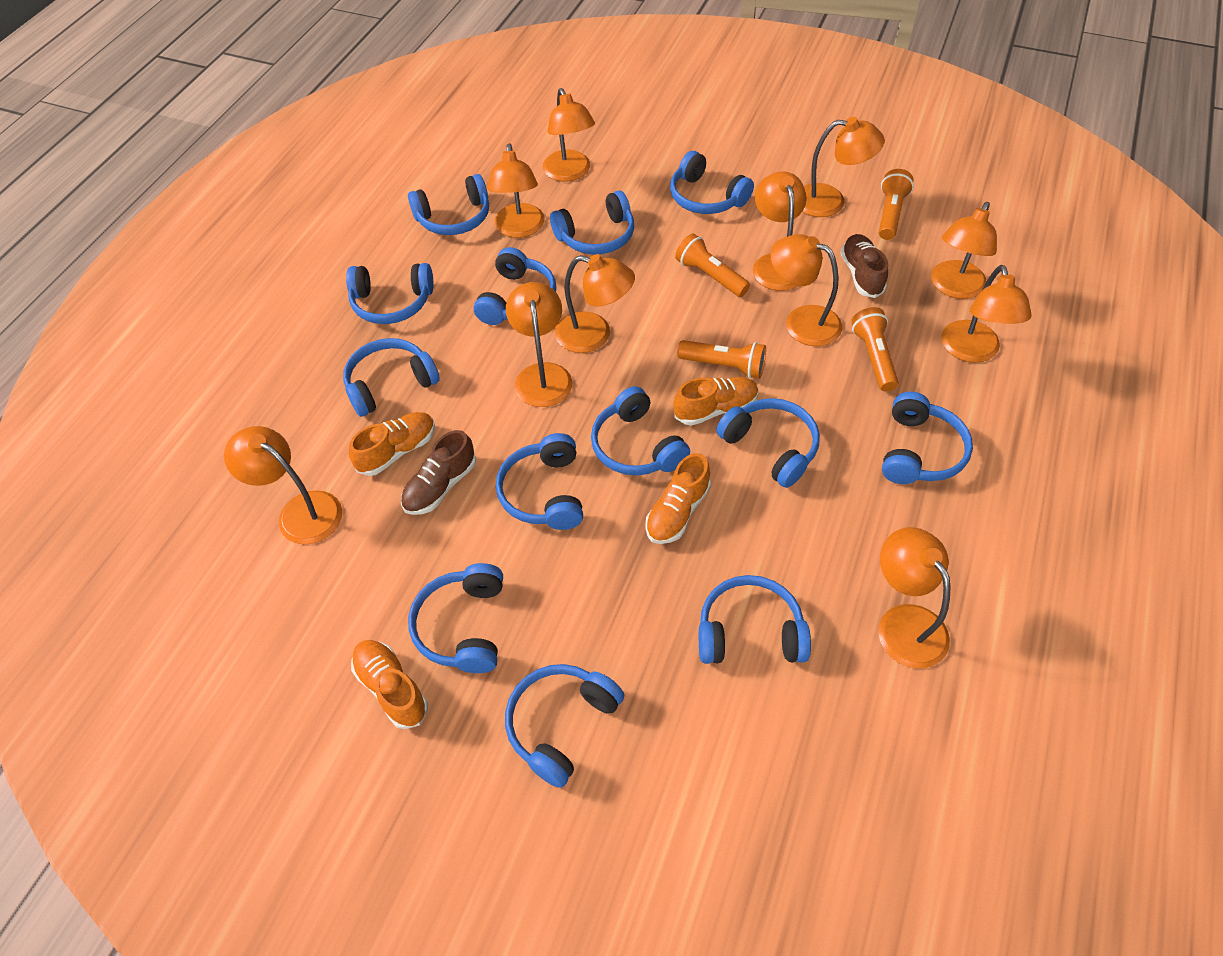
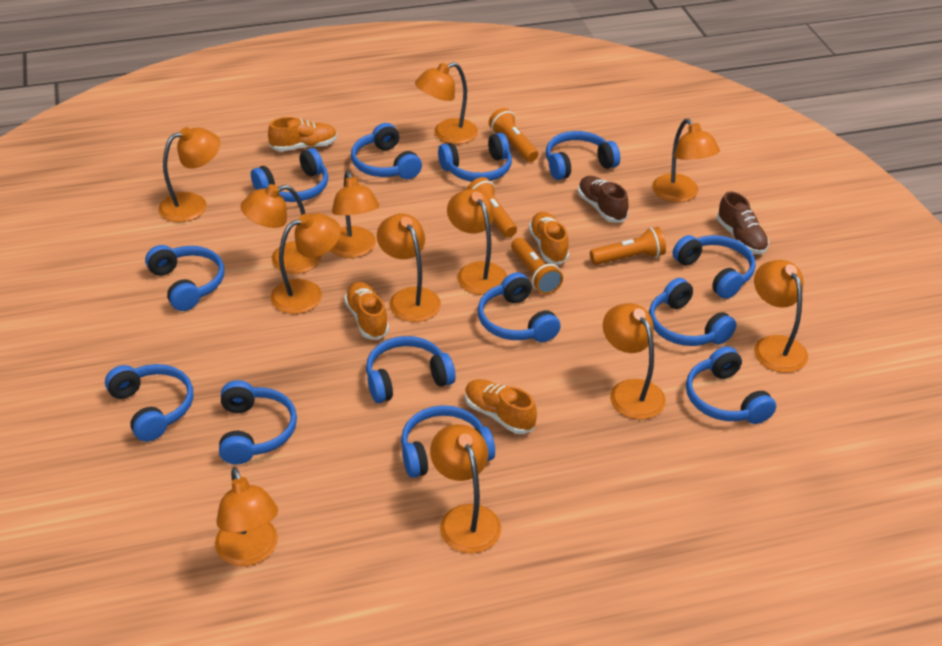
orange lamp: [224,426,342,545] [487,143,545,238] [506,282,572,407] [543,88,595,181] [555,254,635,353] [753,171,807,291] [770,234,842,346] [802,117,885,217] [878,527,950,668] [931,202,997,299] [941,265,1031,363] = 11 -> [158,127,220,222] [215,467,278,566] [240,184,321,274] [271,213,341,314] [330,171,380,258] [377,214,441,322] [415,62,478,144] [430,424,501,553] [447,189,507,295] [603,303,666,420] [652,119,720,202] [754,260,808,373] = 12

